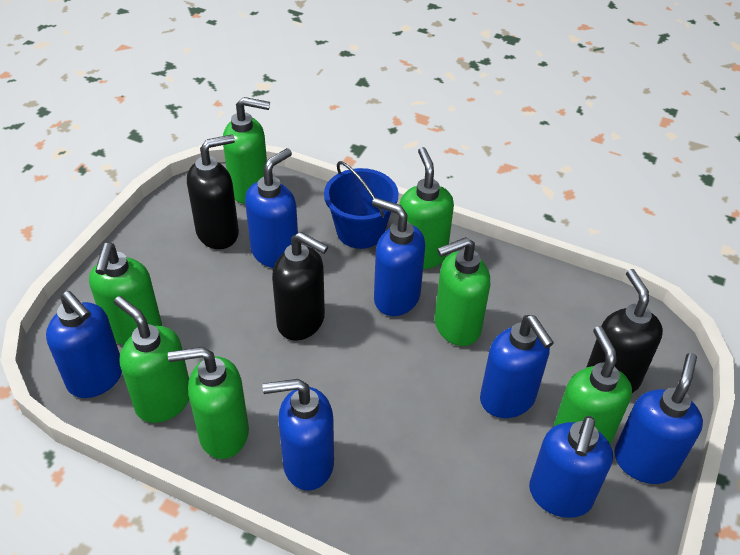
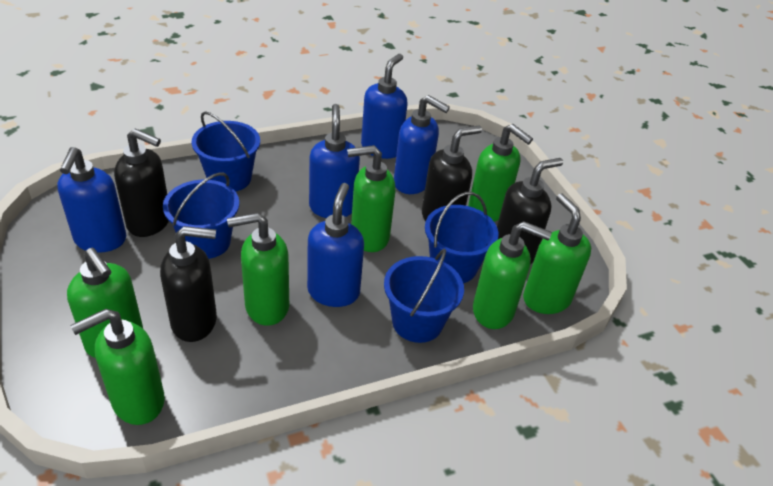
black soap dispenser: [187,135,239,249] [272,232,328,341] [586,269,663,393] = 3 -> [114,128,169,237] [160,226,217,342] [422,125,482,222] [497,158,563,264] = 4
blue bucket: [324,161,399,249] = 1 -> [163,172,239,259] [192,111,260,192] [384,248,464,343] [425,192,498,283] = 4
blue soap dispenser: [46,291,122,398] [245,148,298,268] [263,379,334,491] [372,197,425,316] [480,315,554,418] [529,416,613,518] [614,353,703,484] = 7 -> [57,147,126,253] [307,183,364,307] [309,104,360,218] [361,54,407,159] [394,95,450,194] = 5

